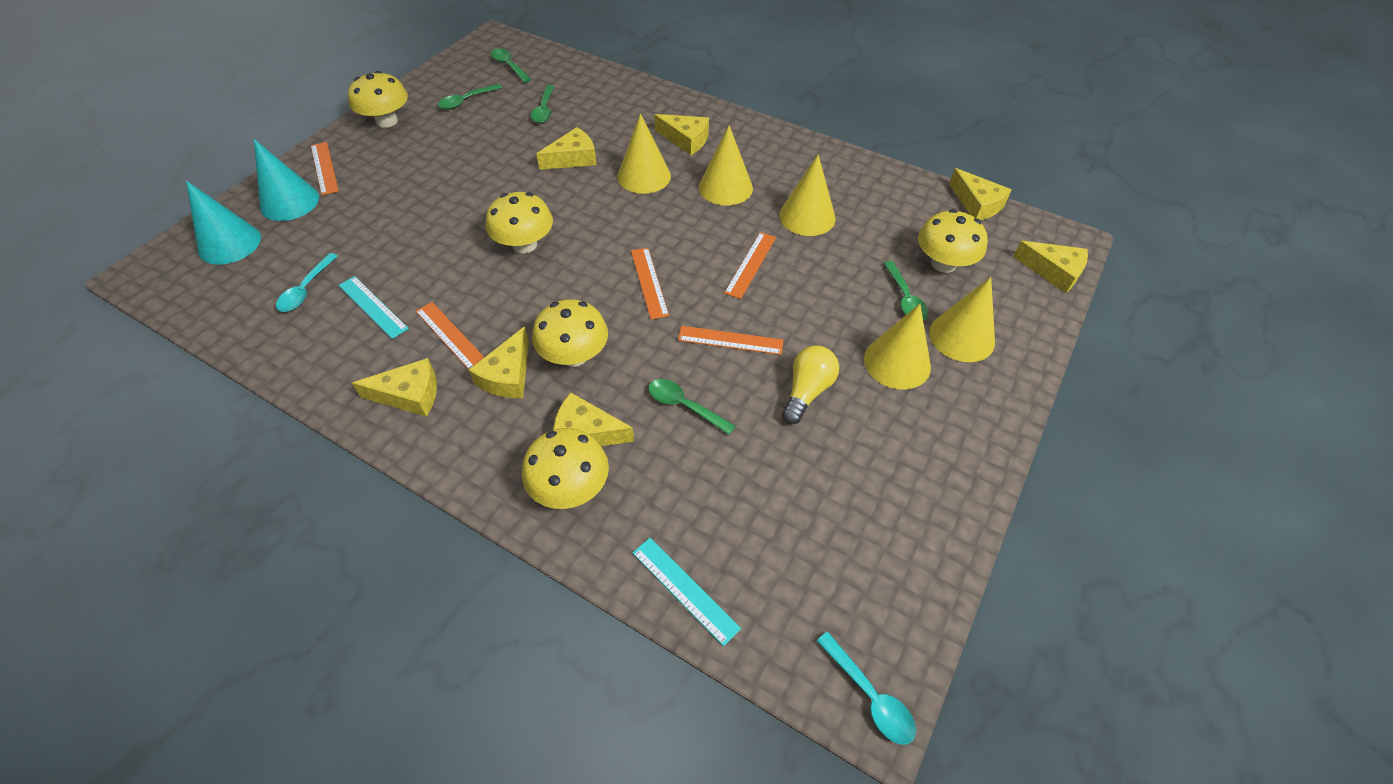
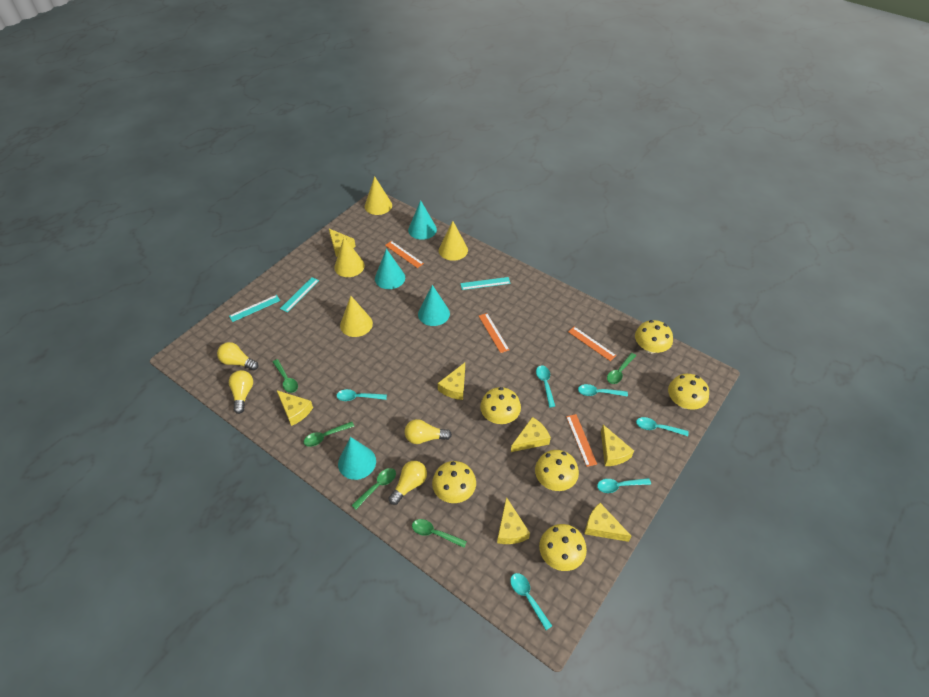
orange ruler: [311,142,339,196] [416,302,484,369] [631,248,669,320] [678,326,784,355] [724,232,776,299] = 5 -> [385,241,424,268] [479,313,509,353] [566,414,597,467] [568,327,616,361] = 4
turquoise cone: [186,181,261,265] [254,139,319,221] = 2 -> [338,437,376,480] [375,249,405,289] [408,200,437,240] [418,285,450,326] = 4
turquoise ruler: [338,276,409,339] [633,538,741,646] = 2 -> [229,295,280,322] [280,277,319,312] [460,277,511,290] = 3
turquoise spoon: [276,253,338,312] [817,632,916,745] = 2 -> [336,389,387,401] [510,573,552,630] [536,366,555,407] [578,384,628,397] [597,478,651,493] [636,417,688,436] = 6
yellow cone: [617,113,671,194] [699,125,753,206] [779,154,836,236] [864,304,931,390] [929,277,995,362] = 5 -> [334,237,365,277] [340,296,373,337] [365,176,392,215] [439,221,468,261] = 4
yellow light bulb: [782,345,839,424] = 1 -> [217,342,258,370] [229,370,253,414] [388,461,427,505] [405,419,452,444] = 4
yellow mushroom: [348,71,408,128] [486,192,553,253] [522,428,609,509] [532,299,608,367] [918,209,988,273] = 5 -> [432,461,476,503] [480,387,521,424] [535,450,579,491] [539,524,587,571] [635,320,673,354] [668,374,709,410] = 6

